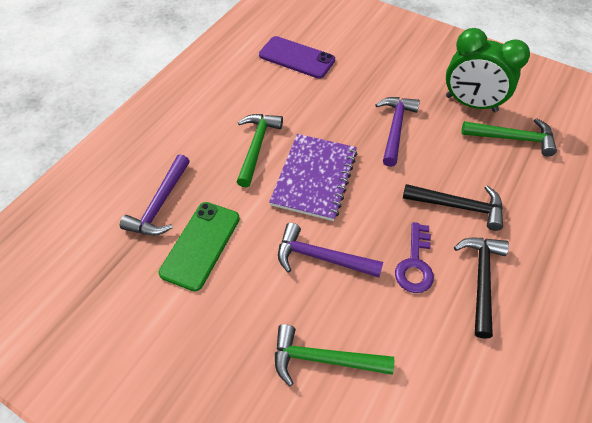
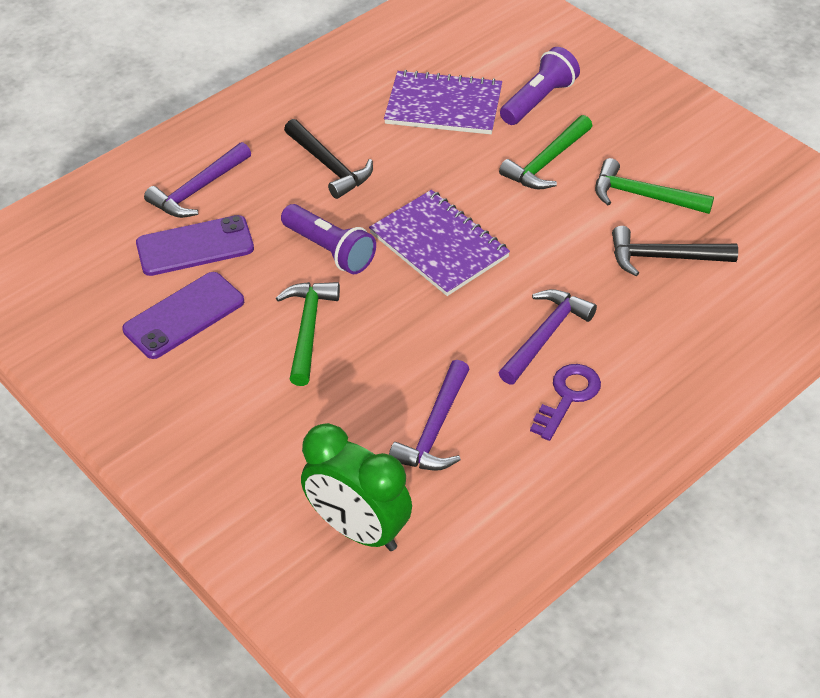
green phone: [159,202,240,291] = 1 -> none = 0
purple flashlight: none = 0 -> [281,204,376,274] [500,47,580,125] = 2
purple notebook: [269,134,357,221] = 1 -> [369,190,510,296] [384,70,502,134] = 2
purple phone: [259,36,335,79] = 1 -> [122,272,244,359] [136,215,254,276] = 2

